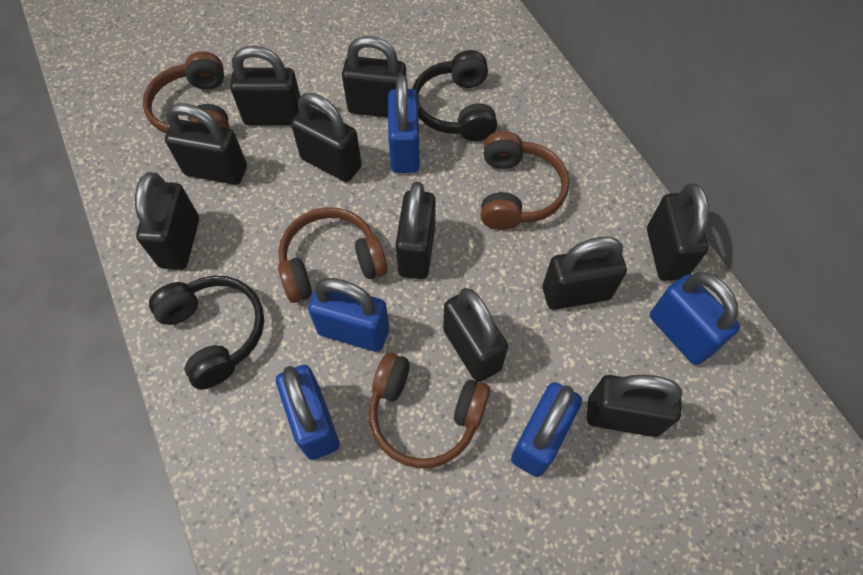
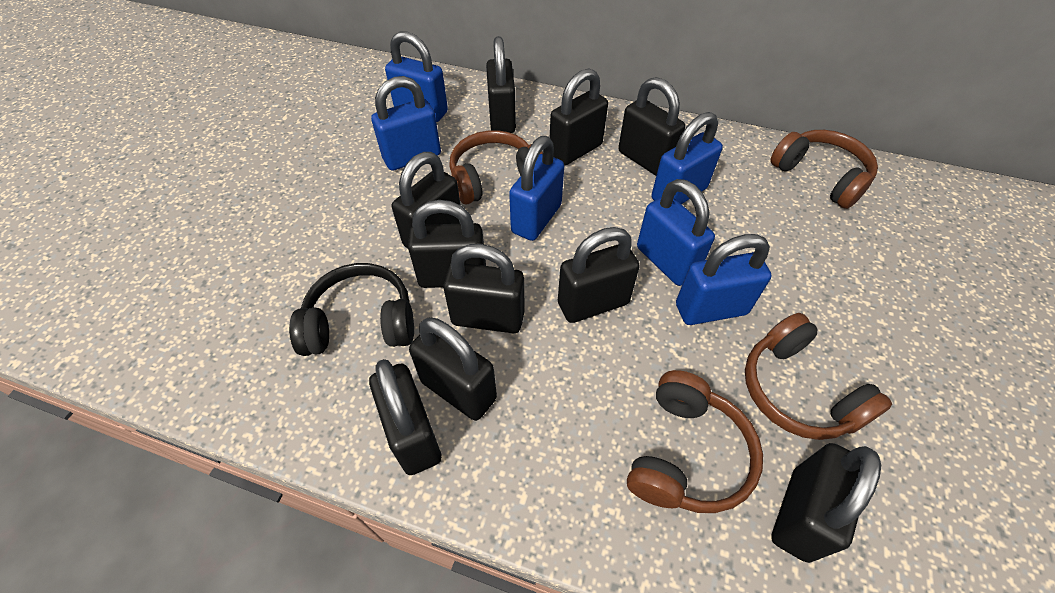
black headphones: [149,276,264,390] [412,50,497,141] = 2 -> [289,263,414,356] = 1
blue padlock: [276,365,340,460] [308,278,389,352] [388,74,420,173] [511,382,582,477] [650,272,740,365] = 5 -> [371,76,441,171] [385,31,448,122] [509,136,564,241] [637,179,715,286] [652,112,723,204] [676,234,772,325] = 6

